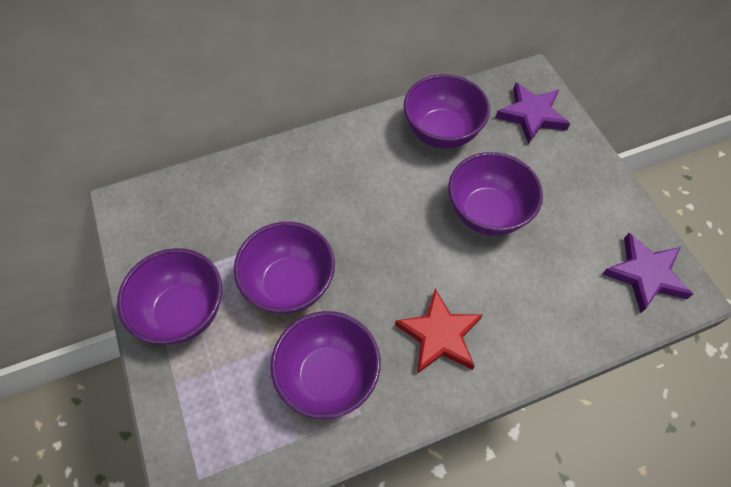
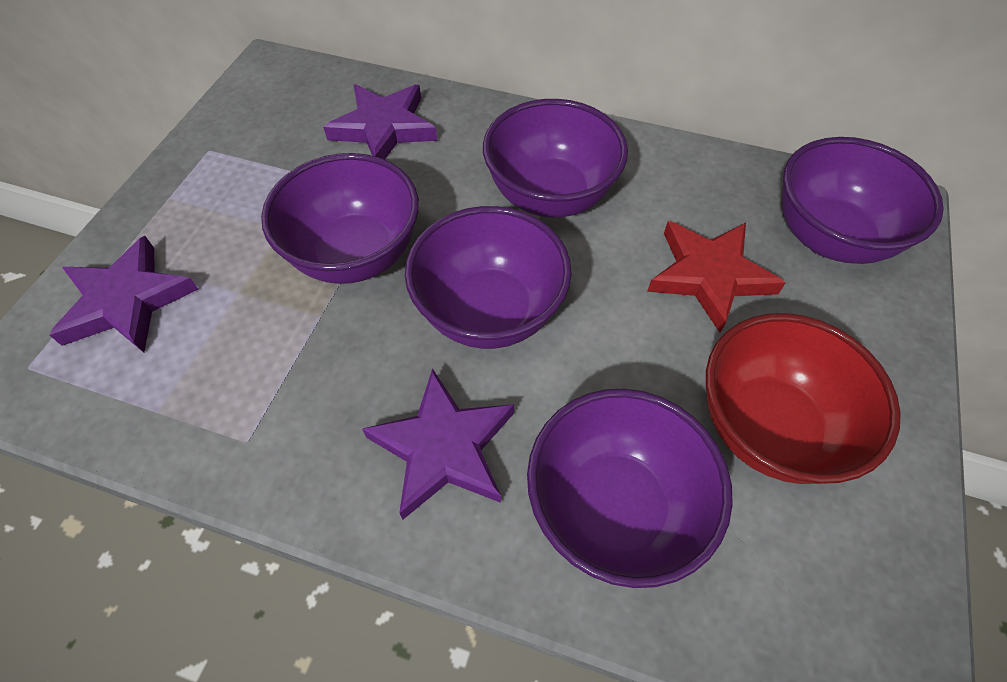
purple star: [495,83,570,144] [602,233,693,313] = 2 -> [49,236,199,353] [323,84,437,160] [362,368,514,519] = 3
red bowl: none = 0 -> [706,313,901,484] = 1

